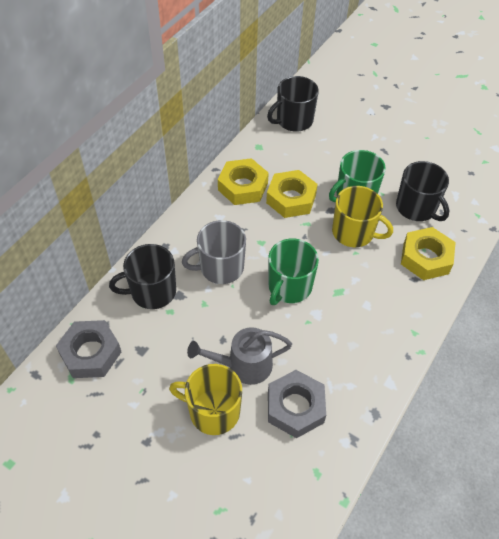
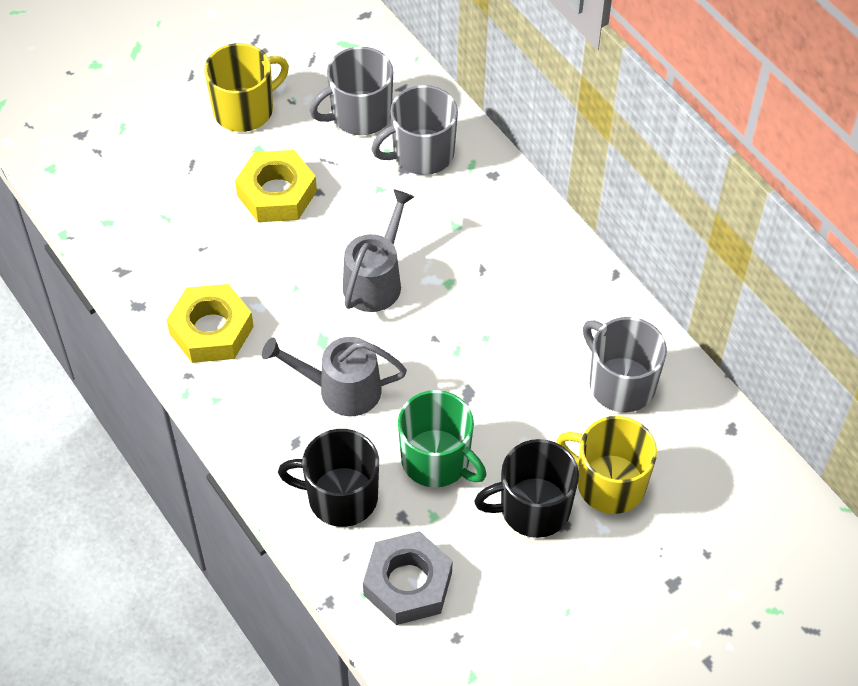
black mug: [109,244,176,309] [267,76,319,132] [396,161,449,221] = 3 -> [278,429,379,527] [474,439,579,538] = 2
green mug: [268,239,319,305] [329,150,386,202] = 2 -> [398,390,486,488] = 1
grey mug: [182,220,246,284] = 1 -> [309,47,393,135] [371,85,458,175] [583,317,667,413] = 3
grey nut: [56,320,121,378] [268,370,326,438] = 2 -> [363,531,453,625] = 1
grey watering can: [187,327,292,385] = 1 -> [262,337,407,416] [343,190,414,312] = 2
yellow nut: [218,158,269,205] [266,170,318,218] [401,227,456,280] = 3 -> [167,284,254,363] [235,150,317,222] = 2

